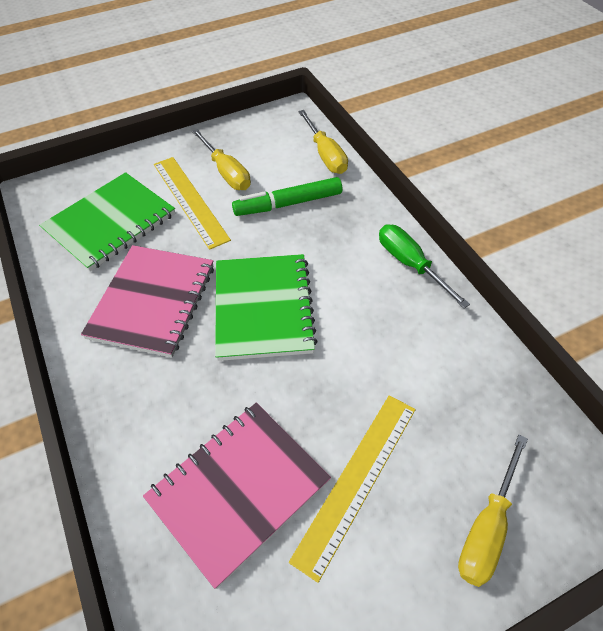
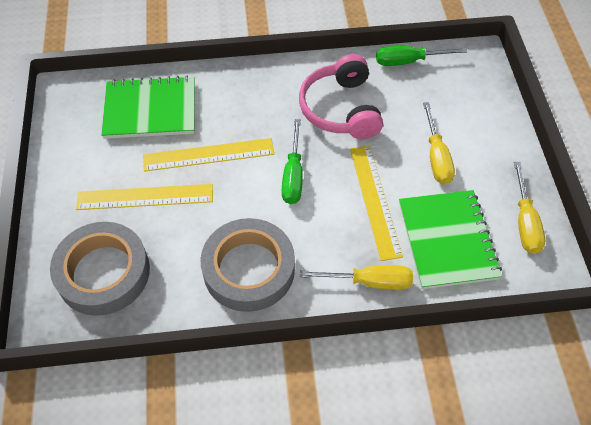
green marker: [232,177,342,216] = 1 -> none = 0
green screwdriver: [379,225,470,308] = 1 -> [282,119,303,204] [376,46,467,66] = 2
grey tape: none = 0 -> [50,222,150,316] [201,218,295,312] = 2
pink headphones: none = 0 -> [299,54,383,139] = 1
pink notebook: [81,245,214,358] [143,402,331,589] = 2 -> none = 0
yellow ruler: [154,157,231,250] [289,395,416,583] = 2 -> [76,184,213,210] [143,138,274,172] [350,146,403,261] = 3

